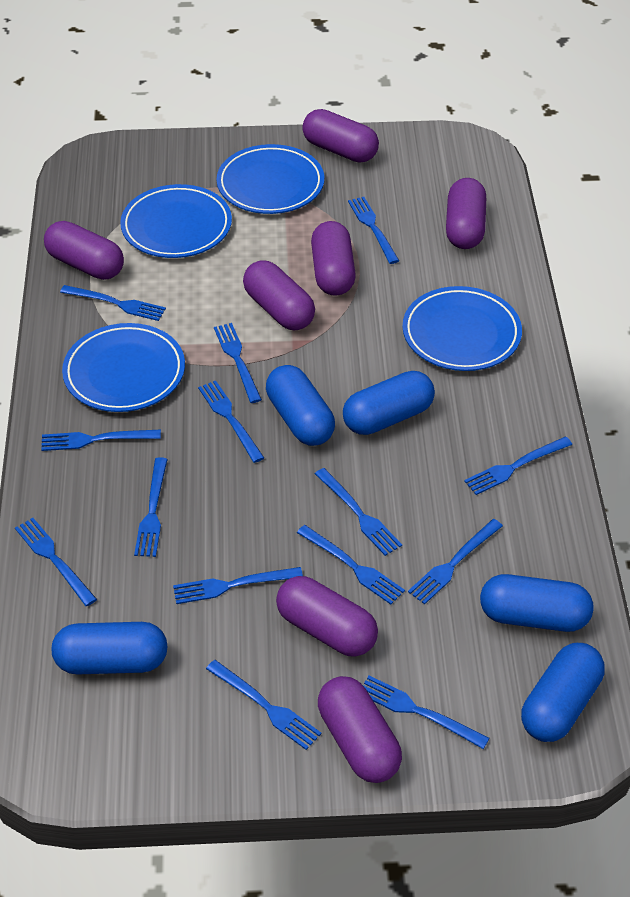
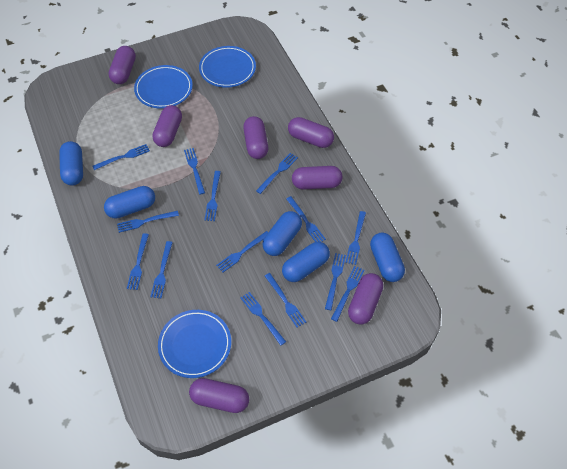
blue plate: [62,323,185,412] [120,184,232,258] [216,144,324,214] [402,286,522,371] = 4 -> [134,65,193,109] [158,310,231,378] [199,46,256,88] = 3

